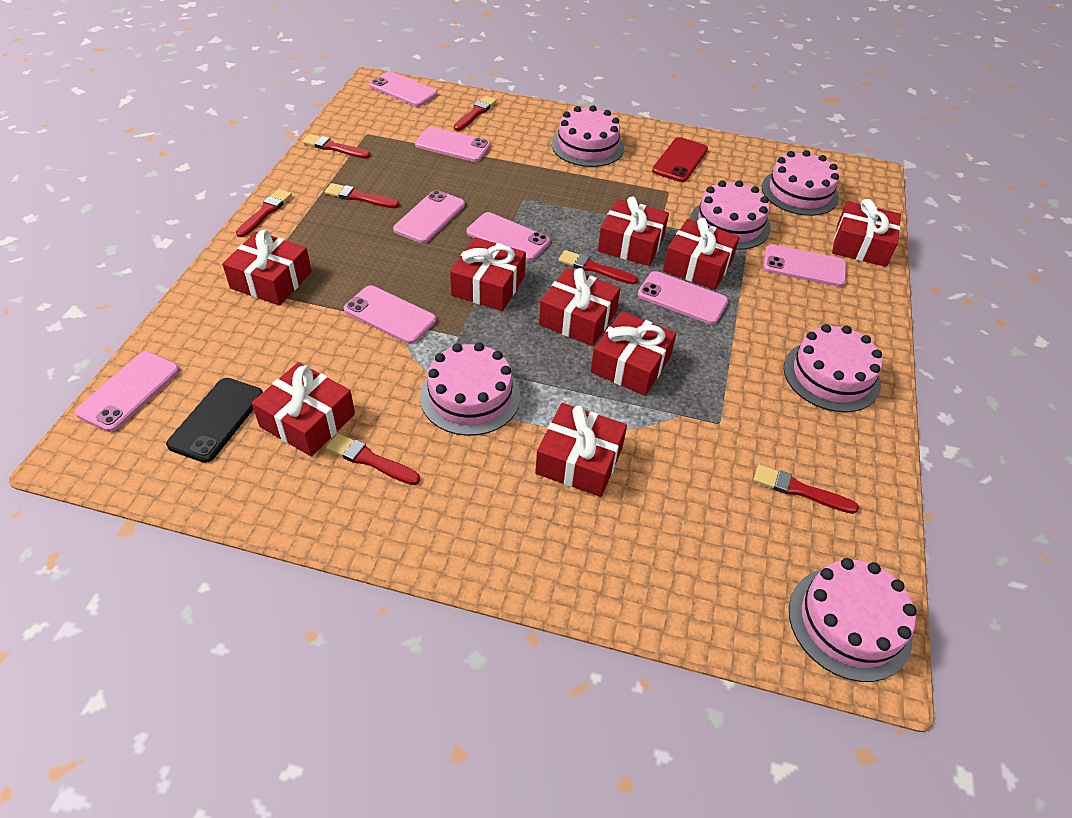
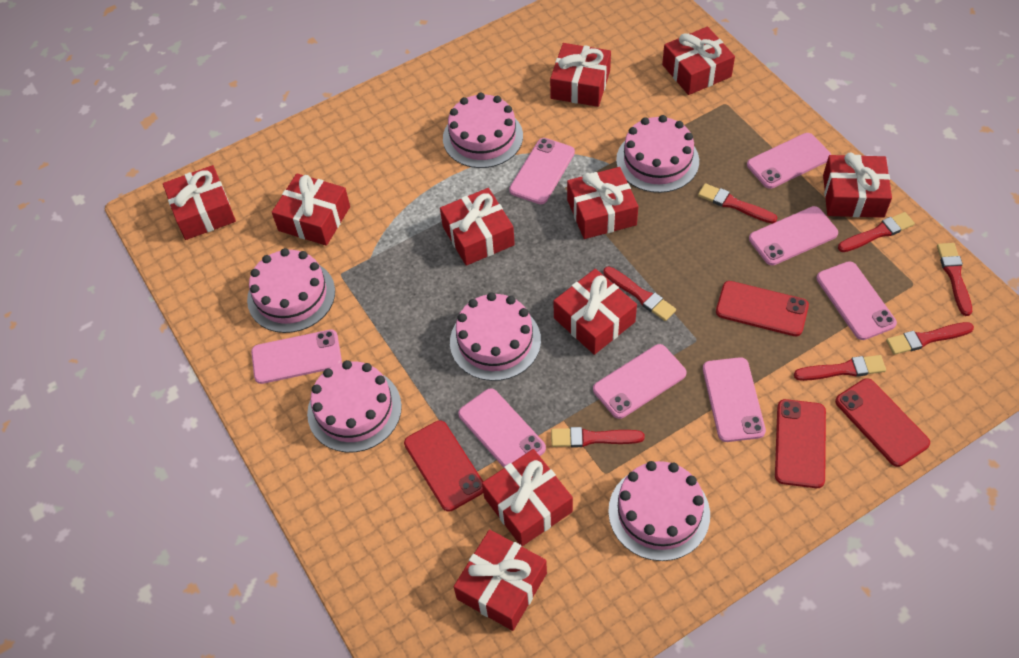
black phone: [166,378,263,463] = 1 -> none = 0
red gift: [222,230,312,306] [252,362,355,457] [450,237,526,311] [535,403,627,497] [539,268,621,346] [591,311,676,396] [598,197,669,266] [663,218,740,290] [832,199,901,267] = 9 -> [163,165,236,240] [272,173,350,246] [440,188,515,266] [454,530,547,631] [482,449,573,546] [550,43,611,107] [553,269,637,355] [567,167,638,239] [662,27,735,95] [823,153,892,218] = 10
red phone: [652,137,708,182] = 1 -> [404,420,483,512] [716,281,809,336] [775,399,826,488] [835,378,930,467] = 4

